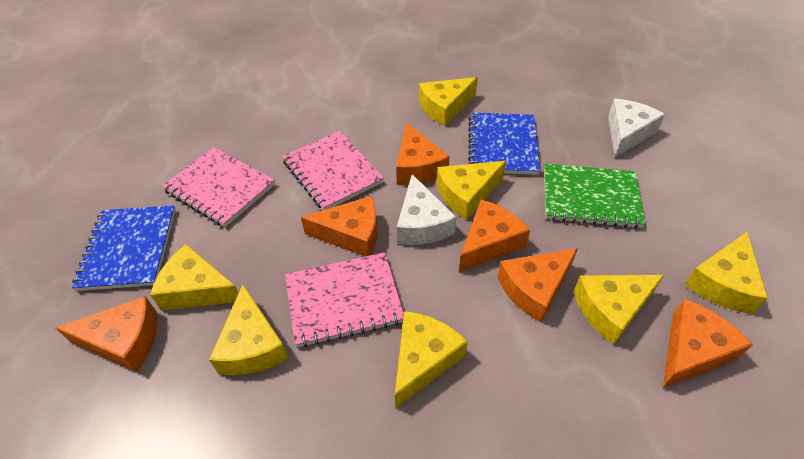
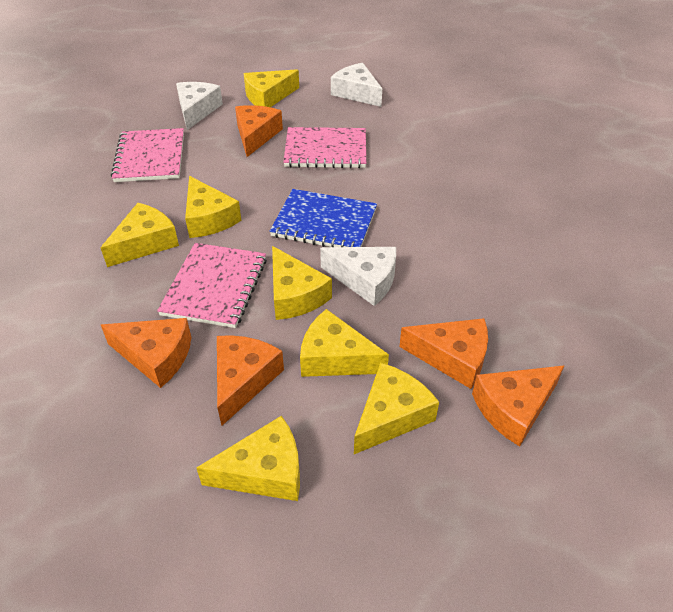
blue notebook: [72,205,176,291] [468,112,540,175] = 2 -> [270,189,377,247] = 1
green notebook: [544,164,646,228] = 1 -> none = 0
orange cheese: [56,296,157,372] [301,196,378,256] [396,122,449,185] [459,200,530,272] [497,248,578,322] [663,299,753,388] = 6 -> [101,318,191,388] [217,335,284,426] [235,105,283,157] [399,318,488,389] [472,366,564,446] = 5
white cheese: [397,174,456,245] [608,99,665,157] = 2 -> [176,82,223,130] [320,247,396,306] [331,63,382,107] = 3

